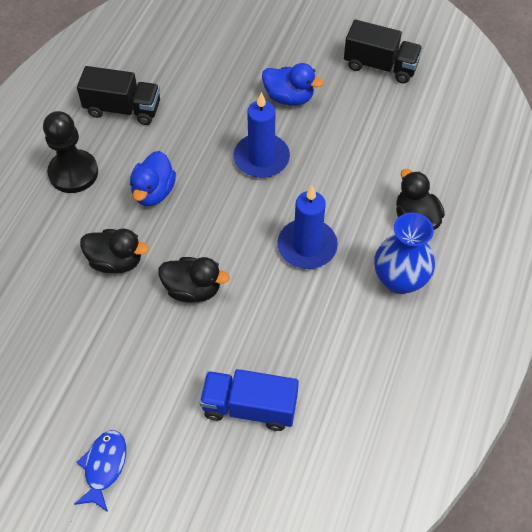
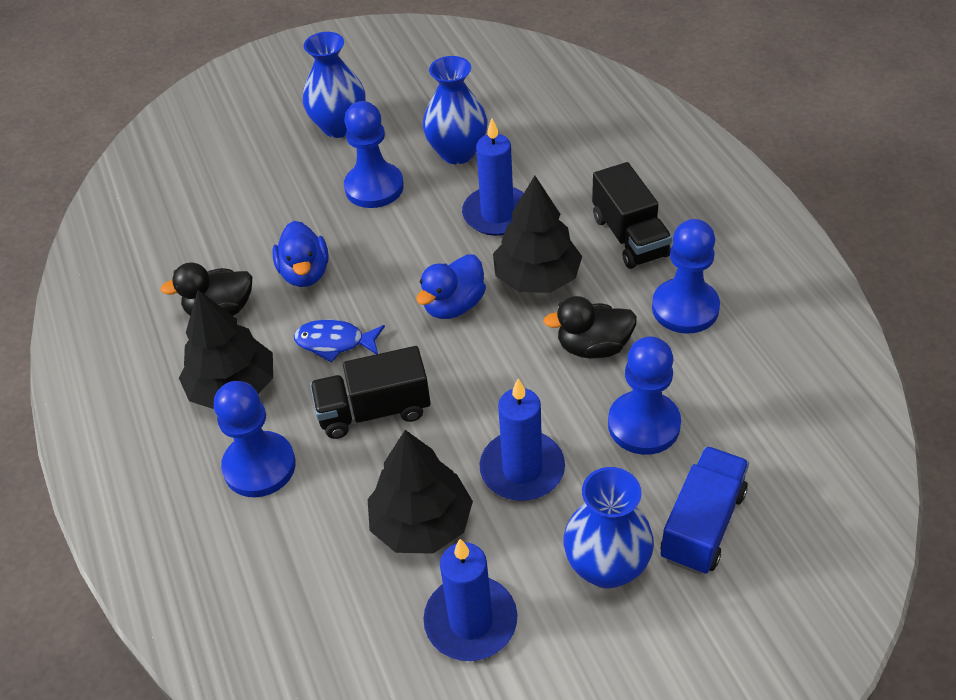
black duck: [80,229,149,273] [158,257,230,302] [396,169,445,230] = 3 -> [160,263,252,316] [543,296,637,358] = 2
black pawn: [43,111,98,193] = 1 -> none = 0
black tree: none = 0 -> [179,290,273,409] [368,430,473,554] [493,176,582,293] = 3
blue candle: [234,92,290,178] [277,186,338,269] = 2 -> [423,539,517,661] [462,118,524,236] [480,379,565,501] = 3
blue pawn: none = 0 -> [214,381,296,497] [344,101,404,208] [608,336,681,455] [652,219,720,334] = 4
blue vase: [374,212,435,294] = 1 -> [303,32,366,138] [423,56,487,164] [564,467,654,589] = 3

